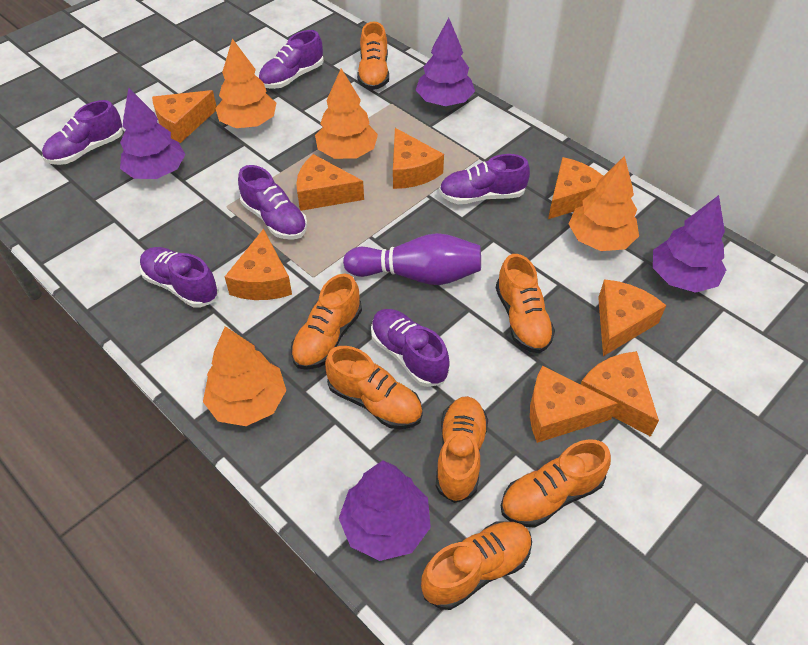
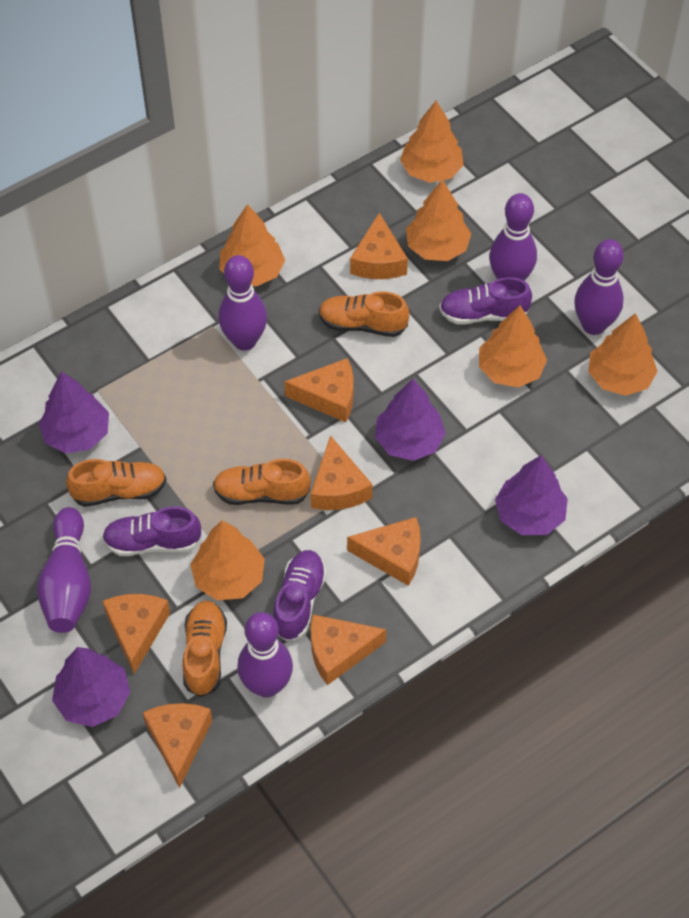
orange cheese: [152,90,217,143] [225,229,292,300] [296,154,364,211] [393,128,444,189] [530,366,618,443] [548,157,603,219] [581,351,659,437] [598,279,666,356] = 8 -> [102,594,170,674] [143,703,213,788] [284,358,354,422] [311,435,372,510] [311,615,386,685] [347,517,421,586] [350,213,408,279] = 7
orange shoe: [291,273,362,370] [325,346,423,429] [357,21,389,90] [421,521,532,610] [436,396,488,503] [496,254,555,353] [501,439,611,528] = 7 -> [66,459,166,507] [182,600,227,697] [213,459,310,505] [319,291,409,337] = 4
orange tree: [203,326,286,426] [215,39,276,128] [315,69,378,159] [569,156,639,251] = 4 -> [190,520,265,600] [219,204,285,286] [400,101,464,183] [406,179,471,261] [479,305,547,387] [588,313,658,396] = 6
purple bowling pin: [343,233,481,285] = 1 -> [37,507,91,633] [219,255,267,351] [237,612,293,698] [489,193,537,280] [574,239,624,335] = 5
purple shoe: [42,100,123,165] [140,247,219,308] [238,165,307,240] [259,30,324,89] [371,309,450,387] [439,154,530,204] = 6 -> [102,506,201,556] [273,550,327,641] [439,277,532,324] = 3

